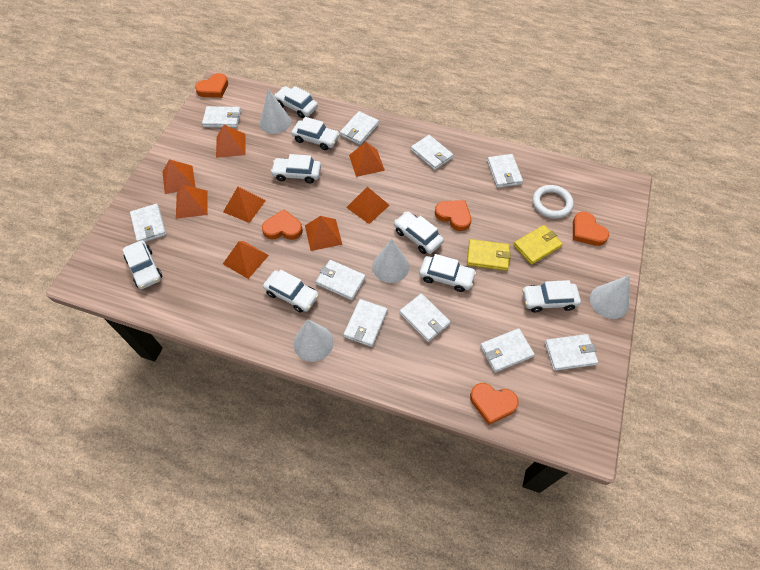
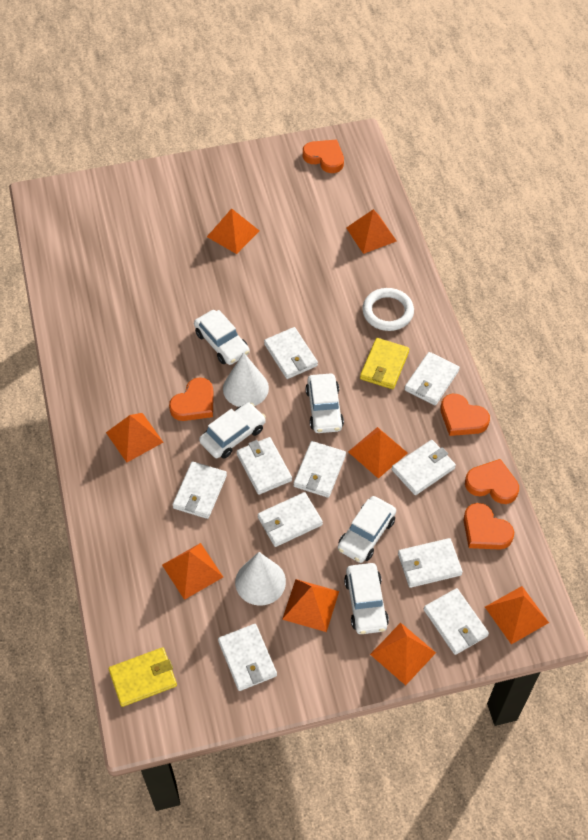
white car: [123,240,162,289] [263,270,319,313] [271,154,321,183] [274,86,318,118] [291,117,340,150] [394,211,444,254] [419,254,476,292] [522,280,581,313] = 8 -> [194,310,250,365] [199,402,266,459] [305,373,344,433] [338,496,396,563] [344,563,389,634] = 5
white cone: [260,89,291,134] [294,319,334,362] [372,239,409,283] [590,275,630,319] = 4 -> [223,352,269,407] [235,552,286,605] = 2

